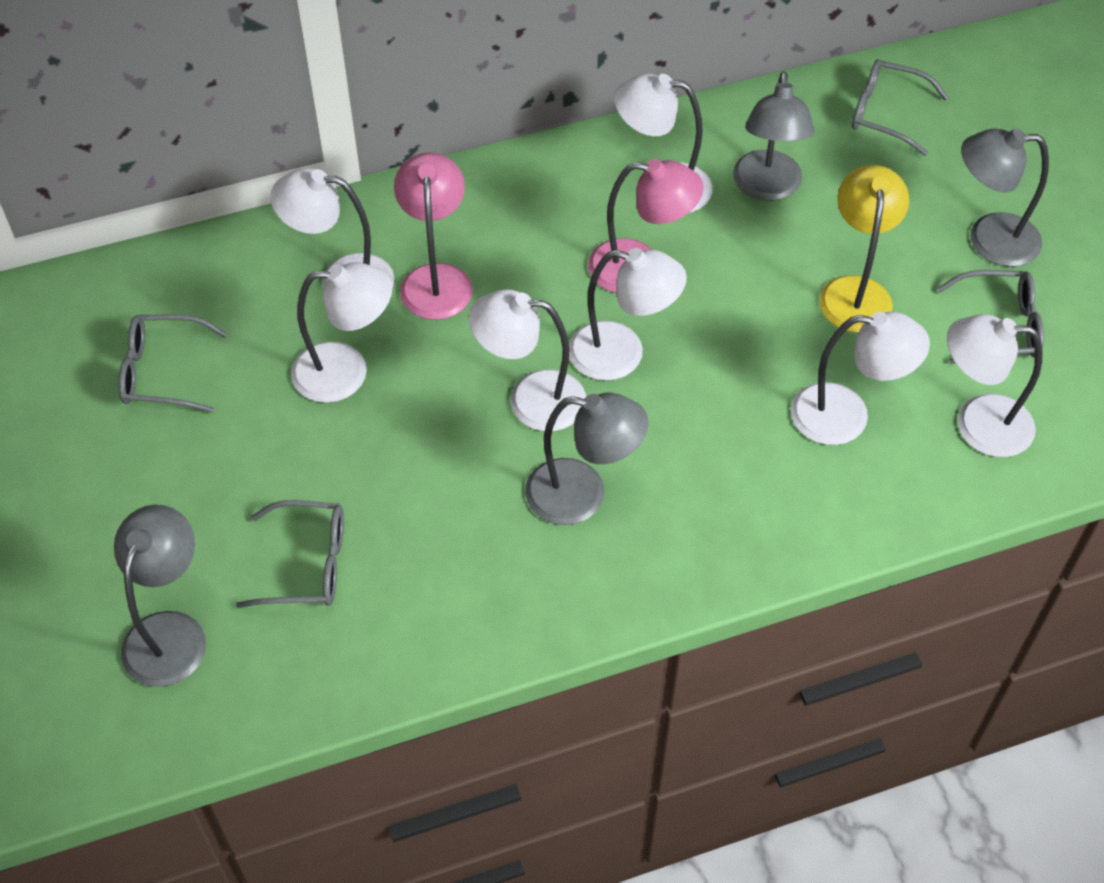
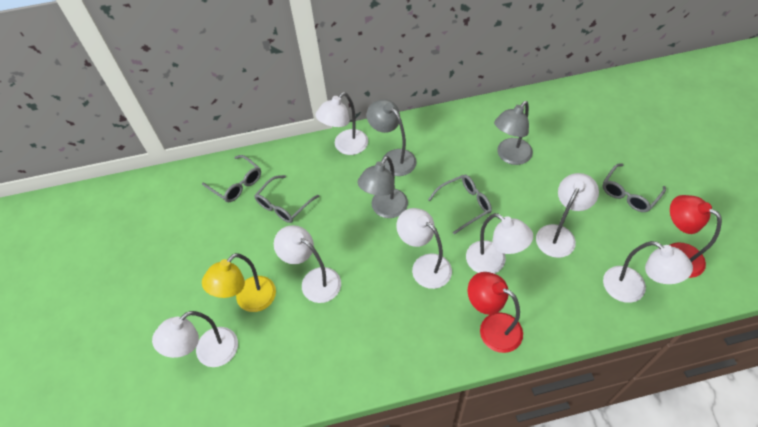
grey lamp: [114,505,206,687] [525,393,649,525] [733,71,814,201] [961,128,1049,267] = 4 -> [358,156,408,218] [366,99,416,176] [494,101,533,165] = 3
pink lamp: [394,152,473,320] [588,159,704,293] = 2 -> none = 0
red lamp: none = 0 -> [468,272,523,353] [670,195,722,278] = 2

